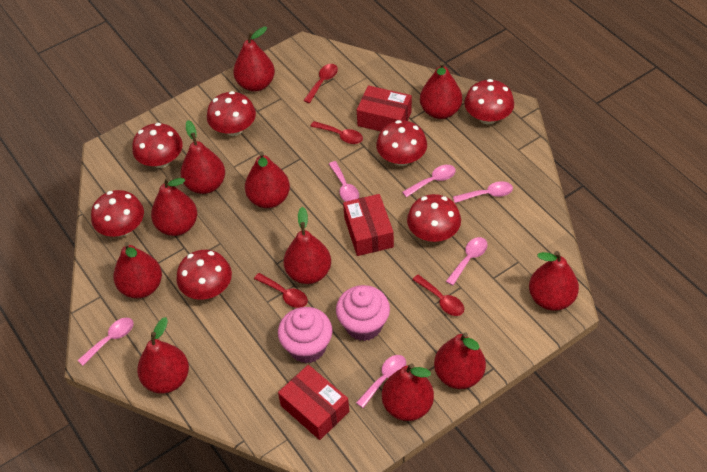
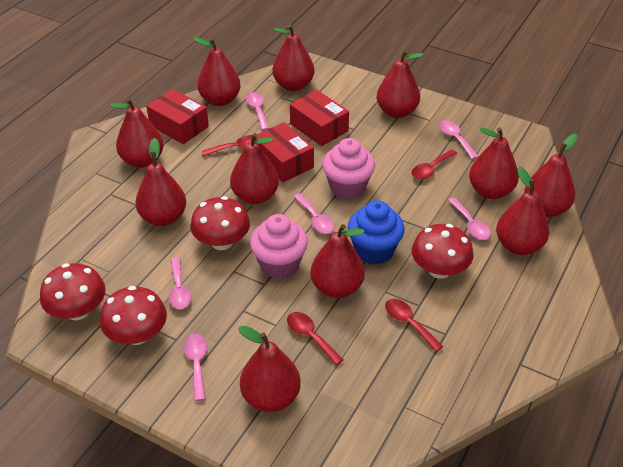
blue cupcake: none = 0 -> [348,200,405,265] = 1
red mushroom: [91,190,144,237] [132,123,183,168] [176,250,232,300] [207,91,256,136] [376,120,427,166] [407,194,461,242] [464,79,514,124] = 7 -> [40,263,106,320] [100,286,167,345] [190,196,250,250] [412,224,474,279] = 4

